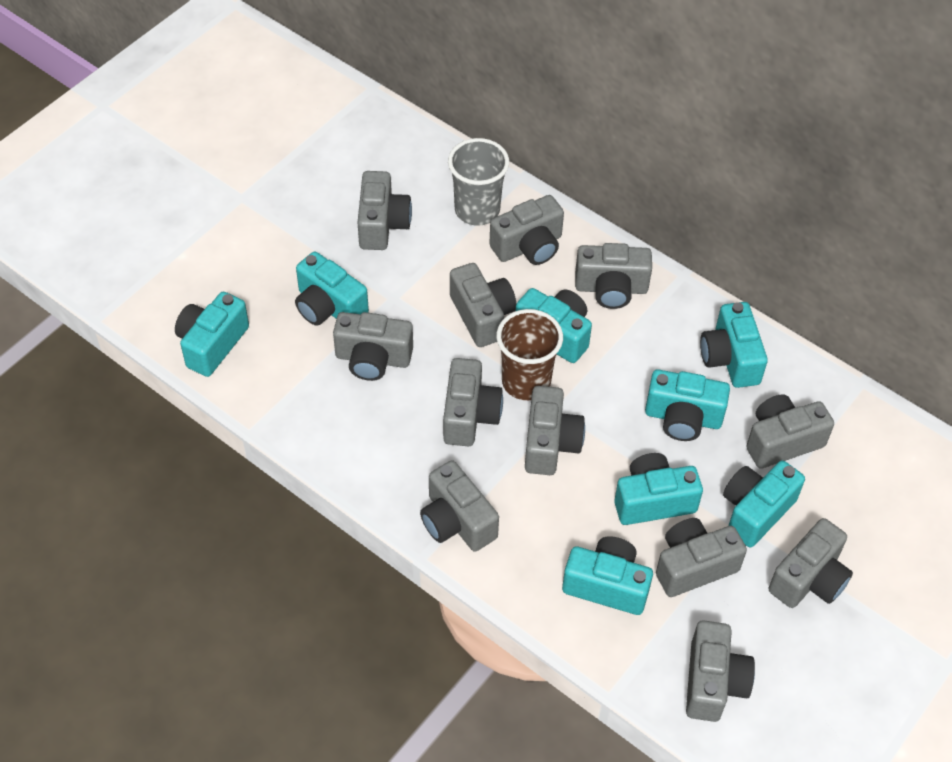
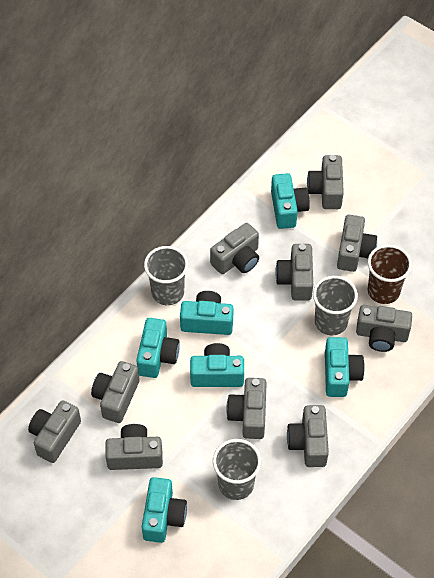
grey camera: [333,312,413,381] [358,171,412,250] [420,460,499,552] [443,358,503,446] [450,263,516,347] [489,195,564,265] [525,386,585,475] [575,243,652,309] [656,518,747,597] [686,620,755,722] [746,394,834,469] [769,518,853,608] = 12 -> [28,400,81,463] [91,361,140,423] [105,424,163,470] [210,223,259,274] [226,378,267,439] [275,244,313,301] [287,405,329,467] [307,155,344,209] [337,215,377,272] [356,305,412,352] = 10
grey cup: [448,138,509,226] = 1 -> [144,246,188,305] [213,439,261,500] [313,276,358,336] = 3
turquoise camera: [175,292,249,377] [295,251,369,326] [516,288,592,363] [562,536,653,615] [614,453,703,525] [645,369,730,441] [700,302,768,388] [723,460,805,547] = 8 -> [136,318,180,378] [142,477,187,543] [180,291,234,335] [190,343,244,387] [271,173,310,229] [325,337,365,397] = 6

